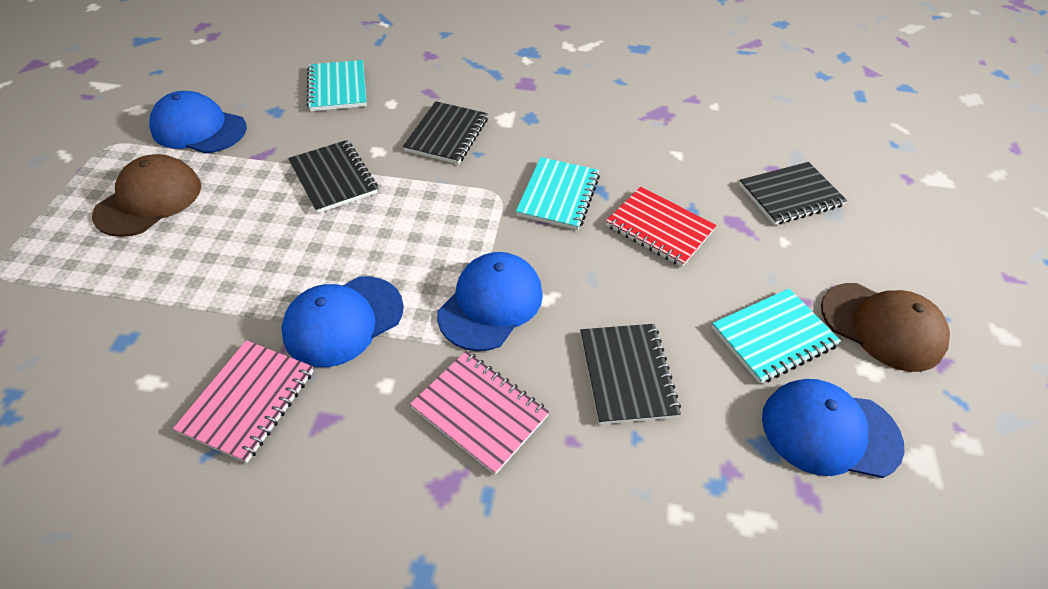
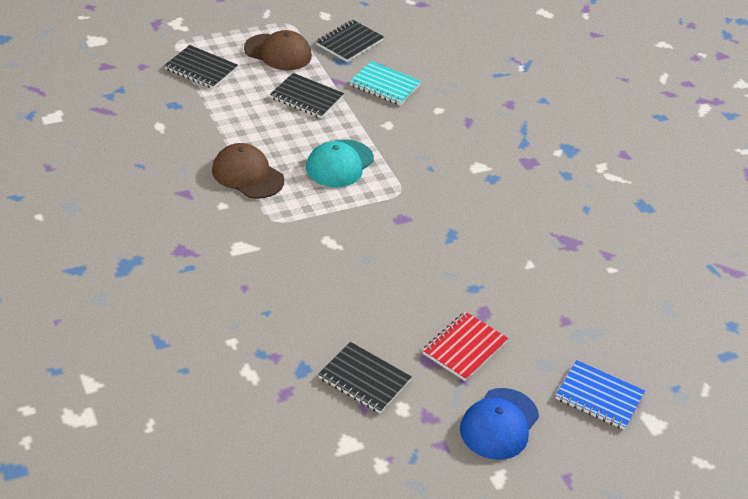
blue cap: [149,91,247,154] [282,276,404,367] [437,252,543,351] [762,379,905,478] = 4 -> [460,388,539,460] = 1
blue notebook: none = 0 -> [556,360,645,430] = 1
pink notebook: [173,340,313,463] [410,351,549,475] = 2 -> none = 0
turquoise cap: none = 0 -> [306,139,374,187] = 1
turquoise notebook: [307,60,367,111] [516,157,600,230] [712,289,841,384] = 3 -> [350,61,421,105] = 1

